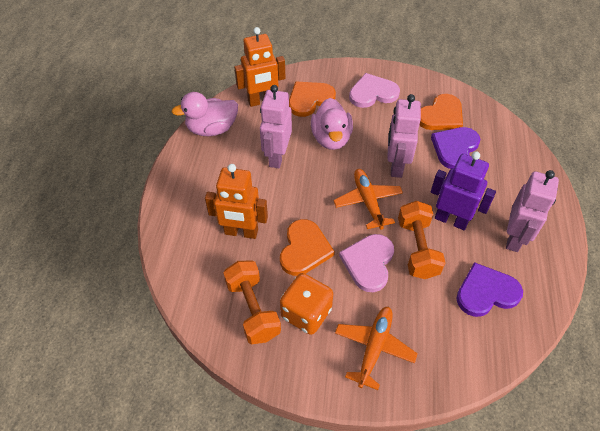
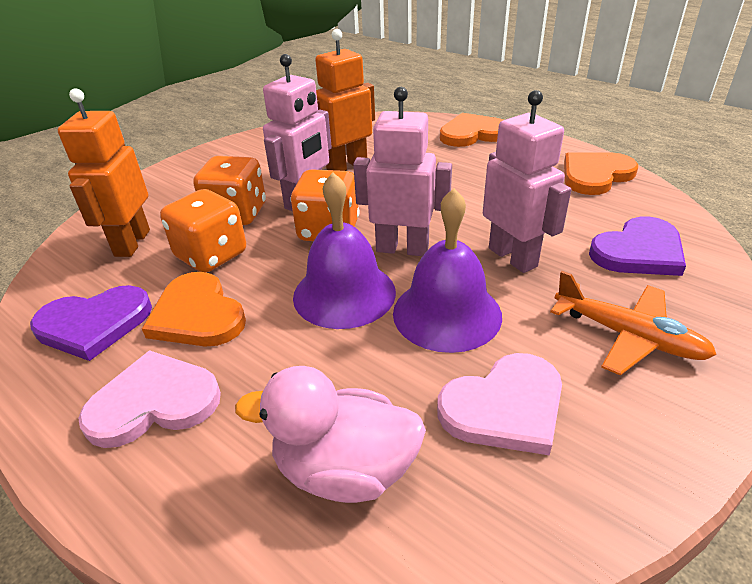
orange dice: [280,273,333,335] = 1 -> [160,189,246,273] [193,156,266,225] [291,169,360,241] = 3
orange dumbbell: [223,260,281,344] [398,201,445,279] = 2 -> none = 0
orange plane: [333,169,403,230] [335,307,418,390] = 2 -> [550,271,717,376] = 1
pink duck: [172,92,238,136] [311,98,353,150] = 2 -> [235,366,426,503] = 1
purple bell: none = 0 -> [293,172,396,329] [393,188,502,353] = 2
purple robot: [431,151,496,230] = 1 -> none = 0

